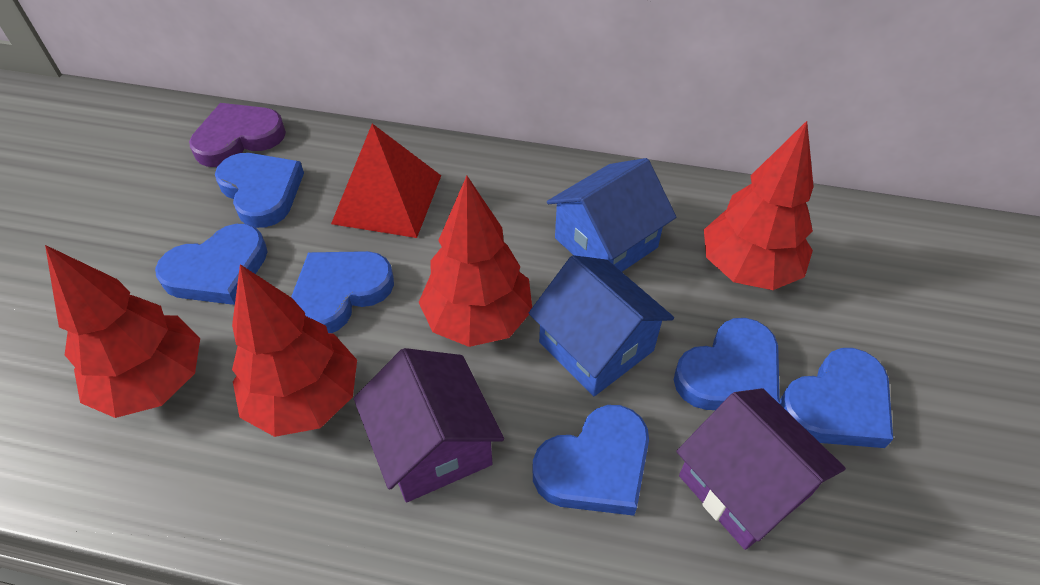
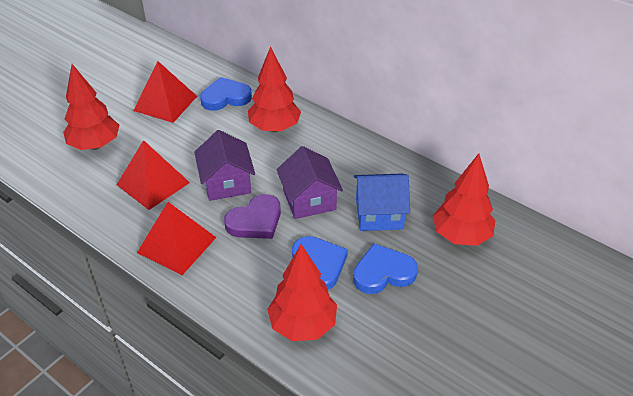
blue heart: [155,224,267,305] [215,153,304,228] [291,251,394,333] [532,405,649,516] [674,318,780,410] [780,348,893,448] = 6 -> [200,77,252,111] [292,236,348,290] [353,244,418,294] = 3
blue house: [529,255,674,396] [547,158,676,272] = 2 -> [354,173,410,231] = 1
red pyramid: [331,124,441,238] = 1 -> [117,140,190,210] [133,61,197,123] [137,202,217,275] = 3

